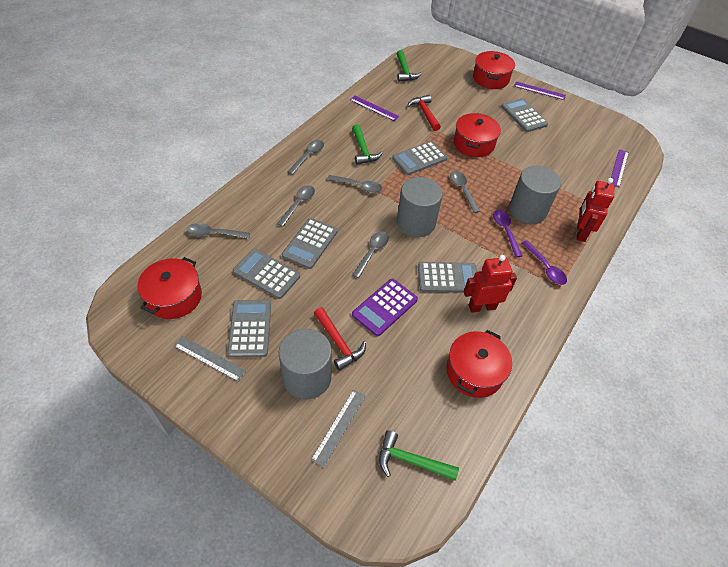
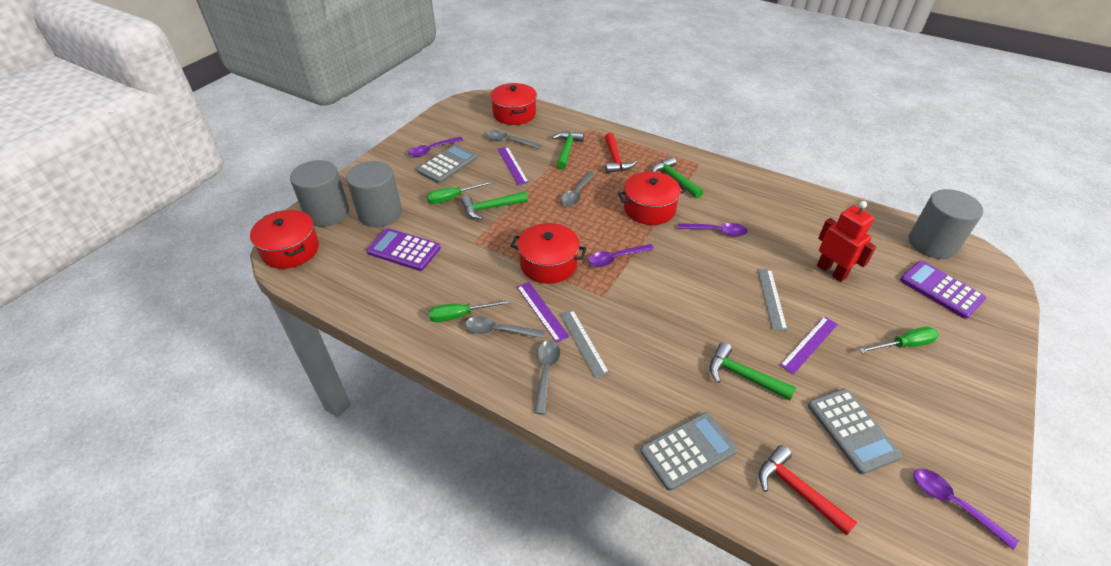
green hammer: [352,124,383,165] [379,430,459,481] [397,50,422,82] = 3 -> [461,191,528,220] [552,131,584,170] [651,157,703,198] [710,342,796,400] = 4
green screwdriver: none = 0 -> [427,181,493,204] [429,299,511,322] [859,327,939,353] = 3
grey calculator: [227,300,271,358] [233,249,300,299] [282,218,338,269] [392,141,448,175] [418,262,477,293] [501,98,548,132] = 6 -> [417,144,477,184] [640,412,738,491] [808,389,902,475] = 3
grey spoon: [187,223,250,239] [277,185,315,227] [287,140,324,175] [327,175,382,193] [352,231,389,278] [450,171,480,213] = 6 -> [465,316,545,339] [486,130,541,149] [534,340,560,415] [561,172,595,206] = 4
purple calculator: [352,279,418,336] = 1 -> [367,228,441,271] [900,261,986,319] = 2
purple spoon: [493,210,522,257] [522,240,567,285] = 2 -> [408,136,463,157] [588,244,654,267] [678,223,748,237] [913,468,1018,550] = 4
red robot: [464,255,517,313] [577,178,614,242] = 2 -> [817,201,876,282] = 1

